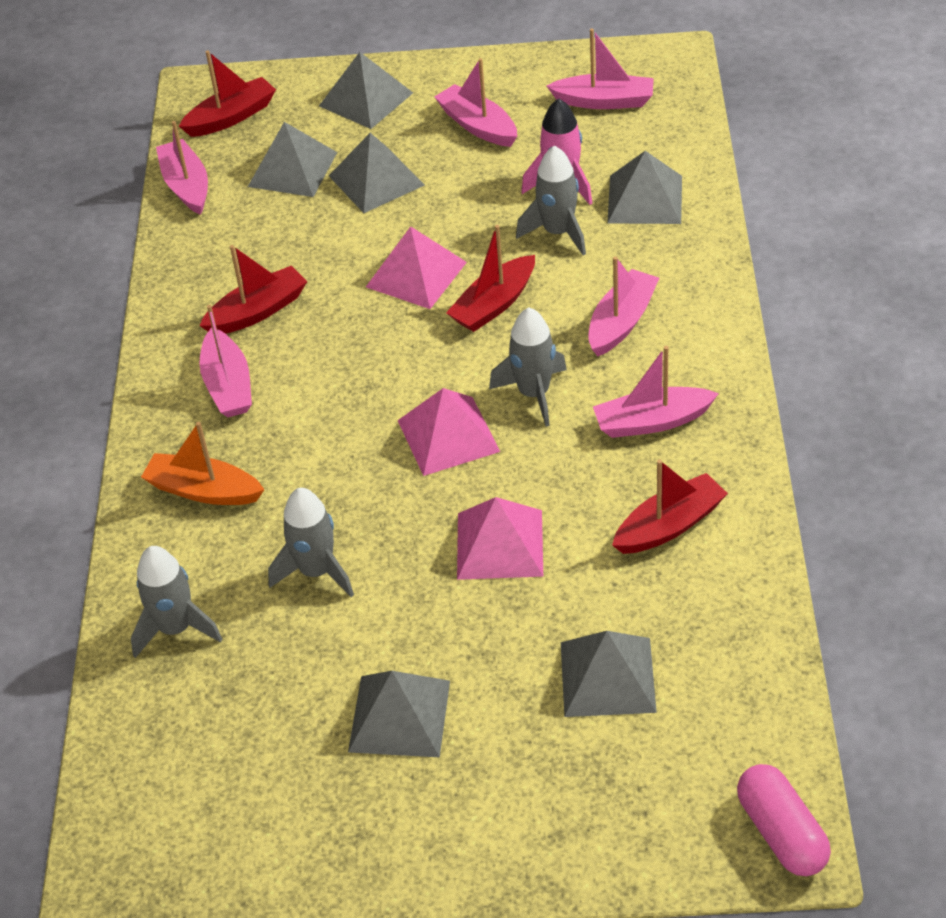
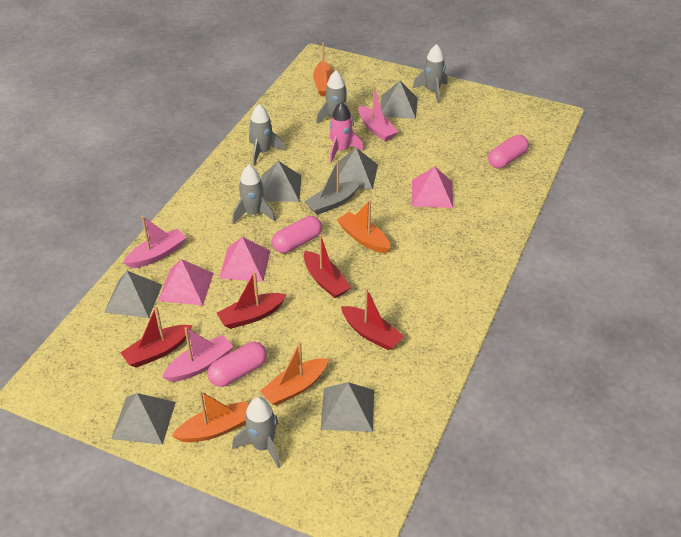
grey boat: none = 0 -> [304,159,360,215] = 1
grey rocket: [131,546,222,658] [268,488,354,597] [489,307,567,427] [516,146,586,256] = 4 -> [232,165,275,224] [232,397,280,468] [249,104,285,166] [316,71,354,126] [413,44,448,103] = 5
orange boat: [141,422,265,505] = 1 -> [172,391,248,442] [260,342,328,406] [313,42,333,96] [337,200,390,253] = 4
pink boat: [156,121,208,215] [199,305,252,417] [435,58,517,147] [547,28,654,109] [588,257,659,356] [593,346,719,438] = 6 -> [123,216,187,268] [162,327,233,382] [358,86,398,141] = 3
pink capsule: [737,764,831,876] = 1 -> [207,342,267,387] [272,216,322,253] [488,135,529,169] = 3

